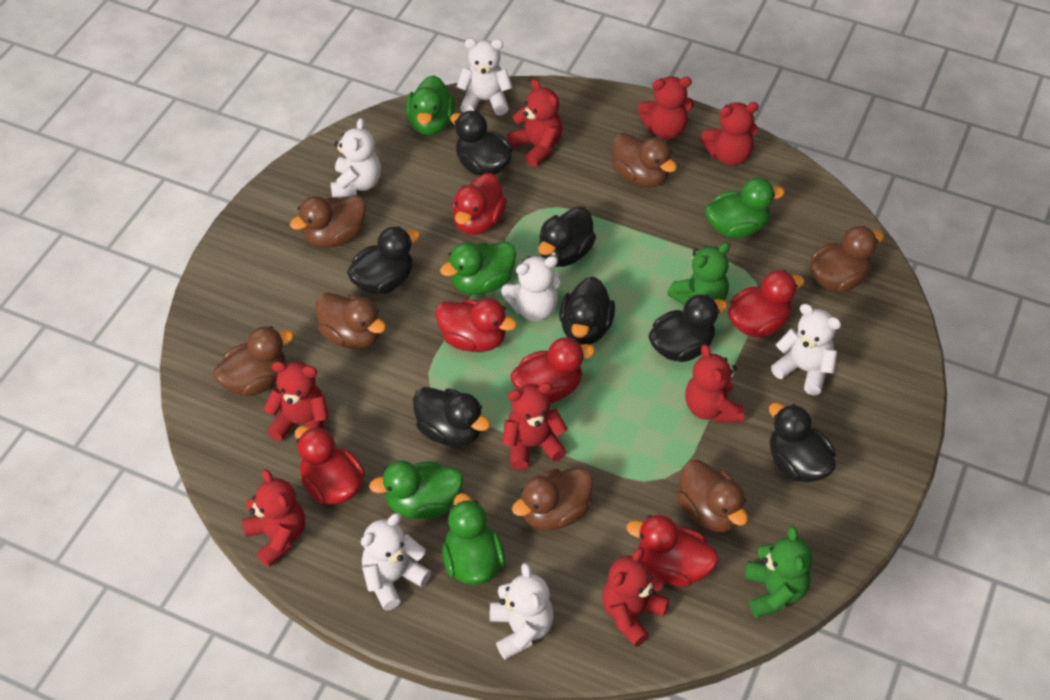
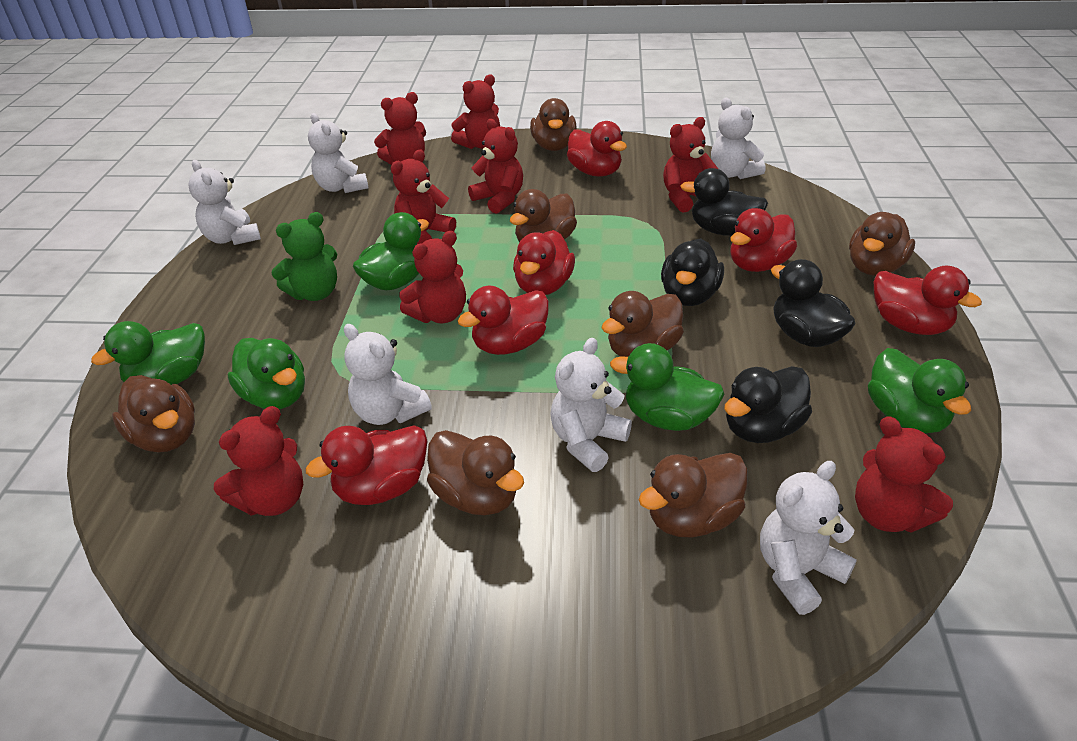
black duck: [347,226,420,294] [413,387,490,447] [450,111,512,176] [538,206,596,267] [559,277,615,345] [648,294,727,362] [769,402,836,482] = 7 -> [661,238,724,306] [681,168,768,236] [724,366,812,443] [771,259,855,347] = 4
green teddy bear: [667,242,730,305] [745,526,812,618] = 2 -> [271,212,337,301] = 1

